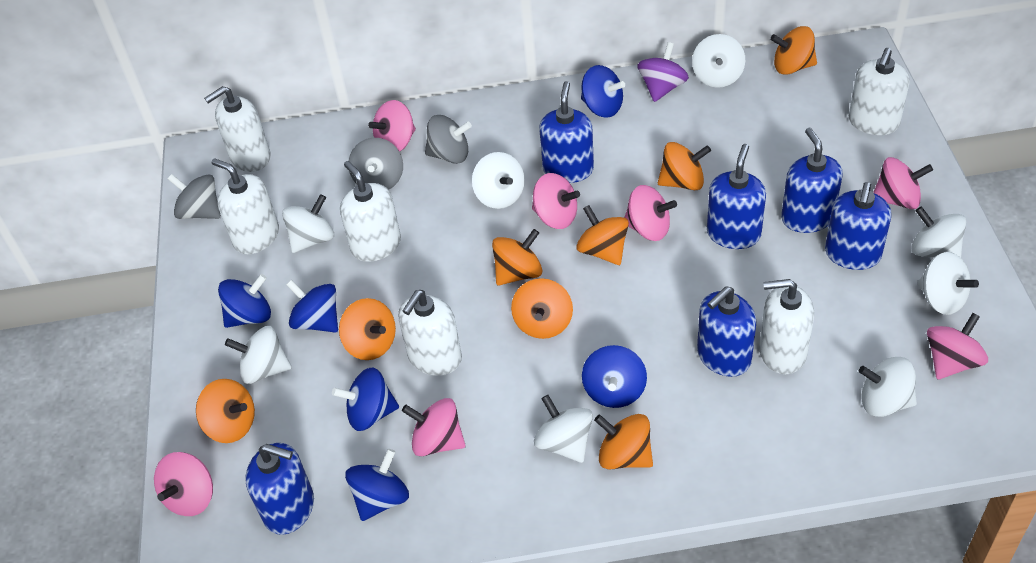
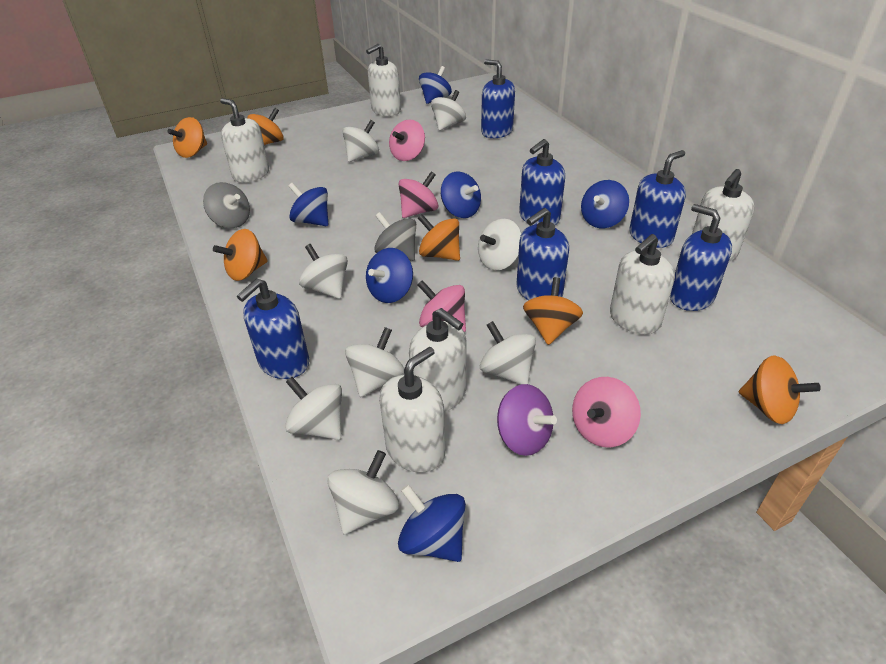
grey spinning top: [168,174,221,219] [348,138,403,189] [425,115,472,164] = 3 -> [203,182,250,228] [374,212,416,261] = 2
orange spinning top: [196,379,255,443] [339,298,396,360] [492,229,542,286] [511,278,573,339] [576,205,629,265] [594,414,653,469] [658,142,711,190] [770,26,817,75] = 8 -> [167,117,207,158] [213,229,268,281] [247,108,284,145] [418,214,460,261] [523,277,583,345] [739,355,821,424] = 6
pink spinning top: [154,452,213,516] [368,100,416,152] [402,398,465,456] [532,173,580,229] [624,185,677,241] [873,157,933,209] [927,313,988,380] = 7 -> [389,119,425,161] [399,172,438,218] [418,280,466,332] [572,377,641,447] = 4

